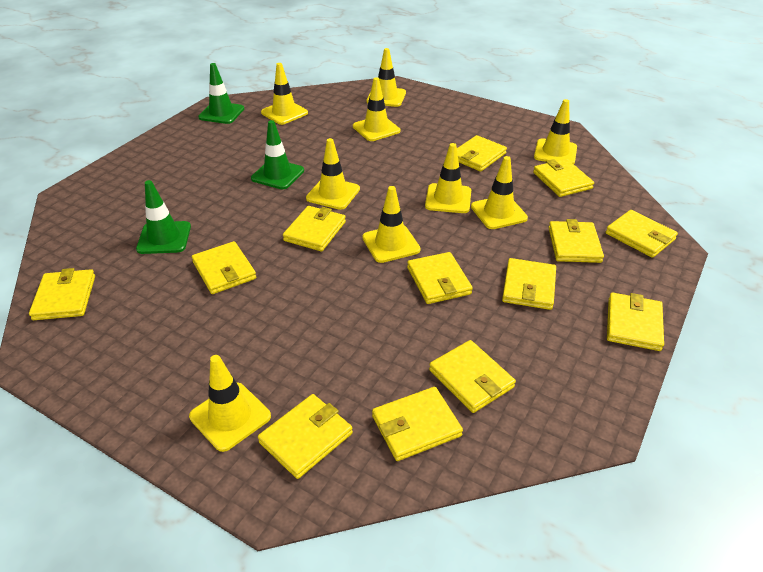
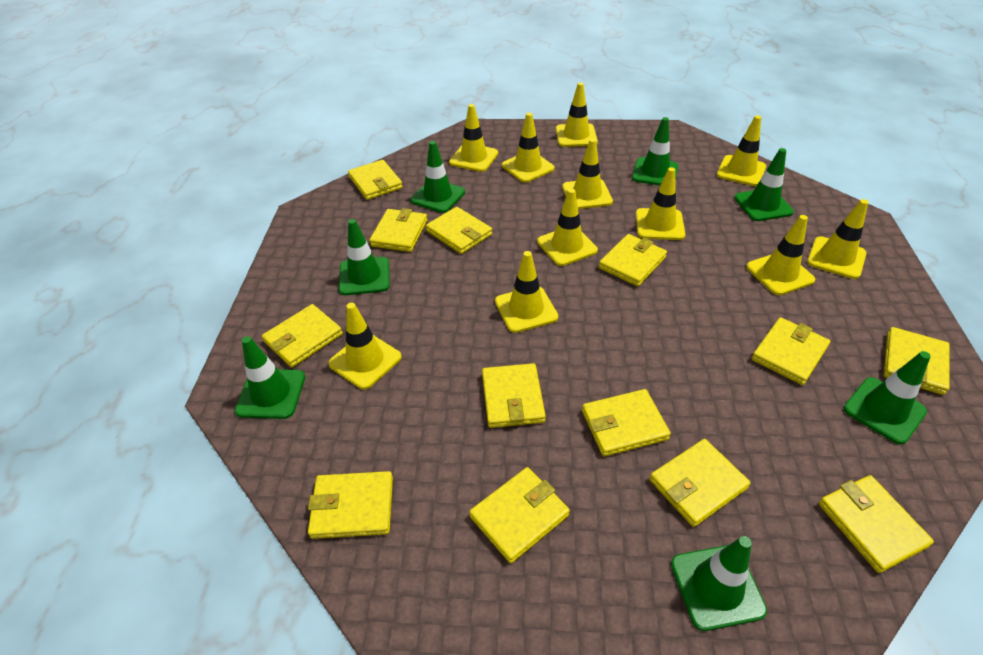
green traffic cone: [136,180,191,254] [198,63,244,124] [251,120,304,189] = 3 -> [235,336,305,419] [339,219,390,295] [410,141,465,213] [632,117,678,186] [671,536,767,631] [734,148,794,221] [843,351,931,444] = 7
yellow traffic cone: [189,355,271,452] [261,63,308,125] [306,138,360,210] [353,77,400,141] [362,186,421,263] [366,48,406,107] [425,143,471,213] [471,156,528,229] [534,99,577,164] = 9 -> [328,303,402,390] [449,104,498,172] [495,251,558,333] [502,113,555,183] [537,189,598,266] [556,83,598,147] [562,139,613,209] [636,167,685,240] [717,115,766,186] [746,215,816,295] [807,199,868,279] = 11

